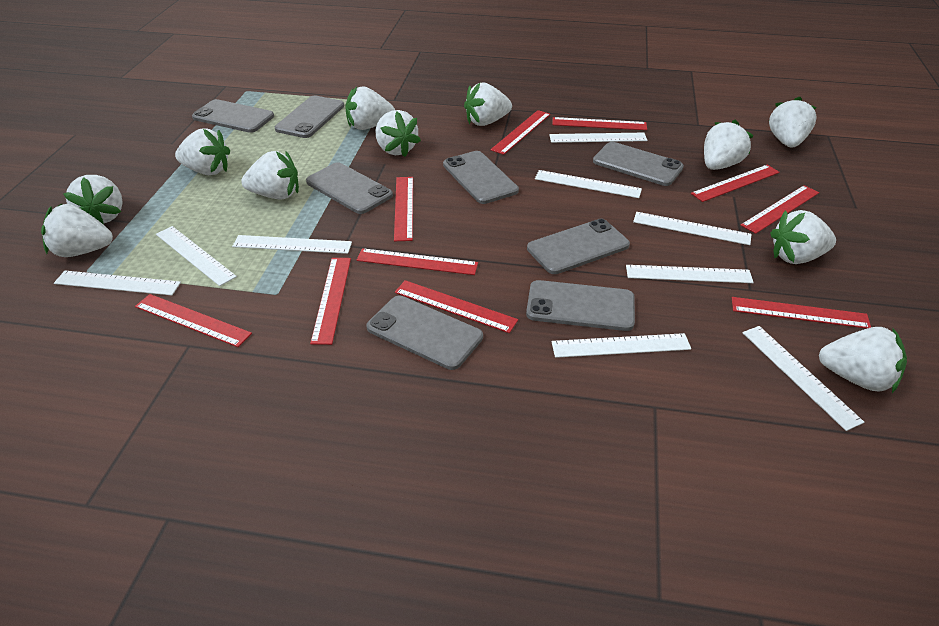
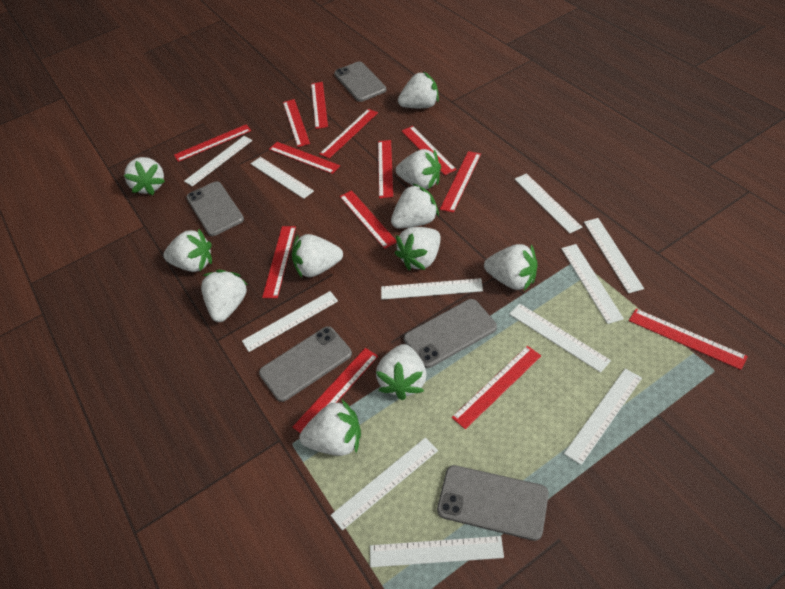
grey phone: [192,99,274,133] [275,95,344,138] [306,162,393,214] [366,296,483,370] [443,151,519,204] [526,280,635,331] [527,218,630,274] [593,142,684,186] = 8 -> [186,181,244,236] [259,326,352,402] [334,61,387,102] [404,299,497,368] [437,465,549,541] = 5
red ruler: [135,294,252,347] [310,258,351,345] [357,248,478,275] [394,177,413,241] [395,280,518,333] [490,110,551,155] [552,117,647,130] [691,165,780,202] [732,297,871,328] [740,185,819,234] = 10 -> [174,124,251,162] [262,226,296,298] [269,142,340,174] [283,99,310,147] [293,348,378,433] [311,82,328,129] [319,109,378,158] [340,190,397,249] [378,140,393,198] [402,126,457,175] [440,151,481,213] [452,346,541,429] [629,309,748,370] = 13
white ruler: [54,271,181,295] [156,226,237,286] [232,235,352,254] [535,170,642,198] [549,133,647,143] [551,333,691,358] [626,265,754,283] [633,212,752,245] [742,326,864,431] = 9 -> [184,136,252,186] [242,291,338,352] [251,157,314,199] [330,437,438,531] [370,536,504,567] [381,278,483,300] [509,303,611,373] [515,173,582,234] [561,244,624,324] [564,369,642,465] [584,218,644,293] = 11

